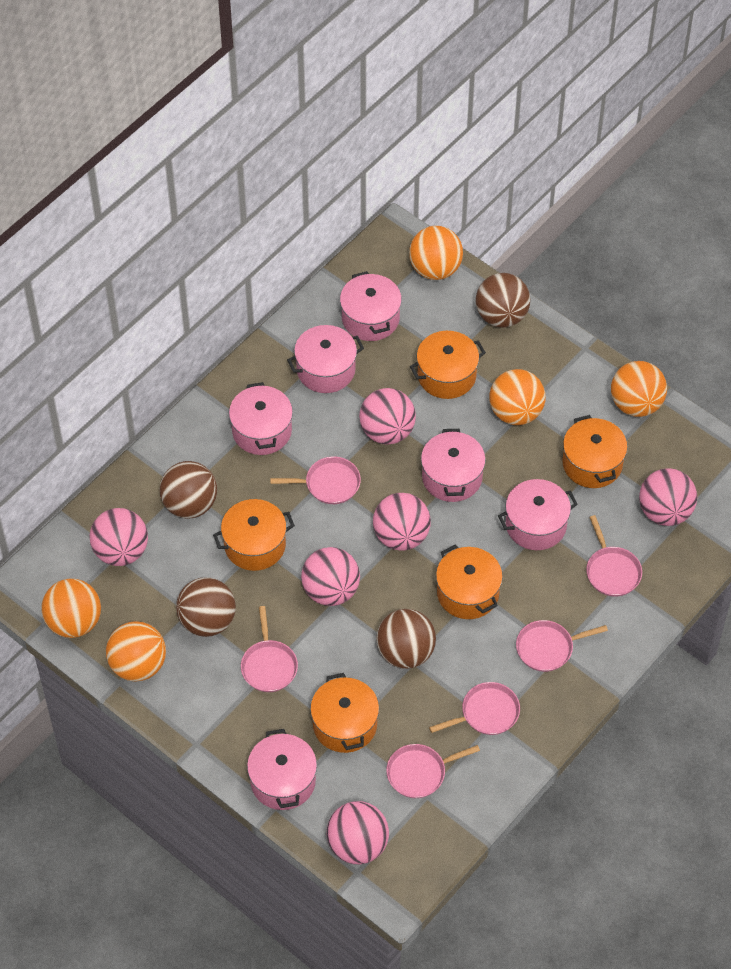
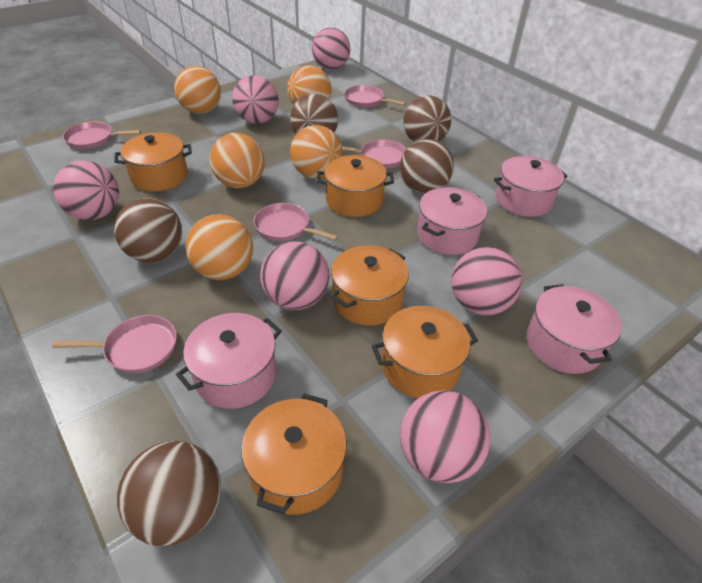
brown ball: [160,461,217,518] [176,577,236,637] [376,609,436,669] [476,273,530,328] = 4 -> [114,198,182,262] [117,441,221,546] [290,94,338,134] [400,139,454,194] [403,96,451,142] = 5
pink pan: [241,606,298,692] [270,457,361,504] [386,744,480,798] [429,682,520,735] [516,620,608,672] [586,515,642,597] = 6 -> [52,315,177,373] [63,122,141,149] [253,203,338,241] [342,139,406,168] [344,85,406,107] = 5
pink pot: [229,382,293,455] [247,729,317,810] [287,325,364,393] [340,271,402,341] [421,429,486,502] [498,479,578,550] = 6 -> [176,313,282,409] [417,187,487,255] [494,156,567,217] [526,284,622,374] = 4

